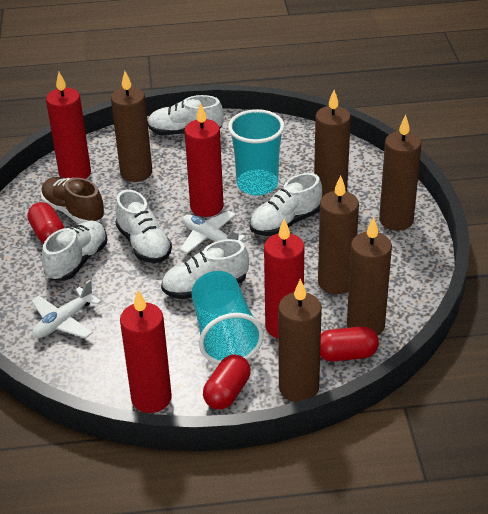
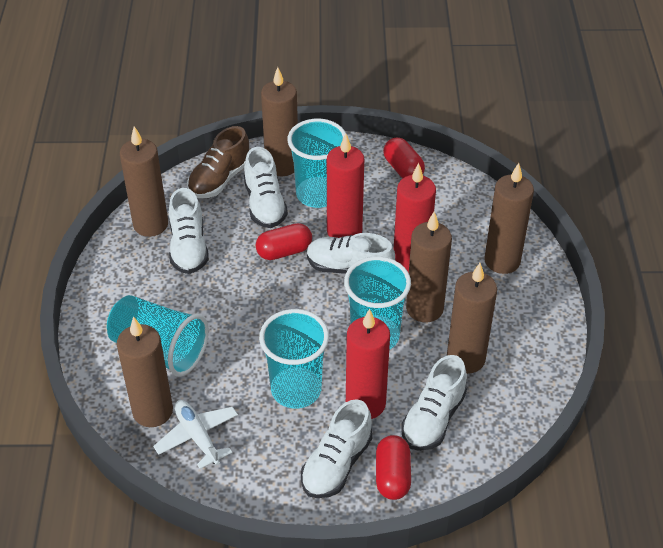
red candle: [46,72,91,179] [120,290,172,413] [184,102,224,217] [264,219,304,339] = 4 -> [327,134,364,238] [346,309,390,419] [394,163,436,273] = 3
turquoise cup: [191,271,264,364] [228,109,285,196] = 2 -> [107,295,209,377] [259,309,329,408] [288,119,346,208] [344,256,411,350] = 4
white plane: [31,280,101,339] [180,211,246,254] = 2 -> [153,400,238,469] = 1

